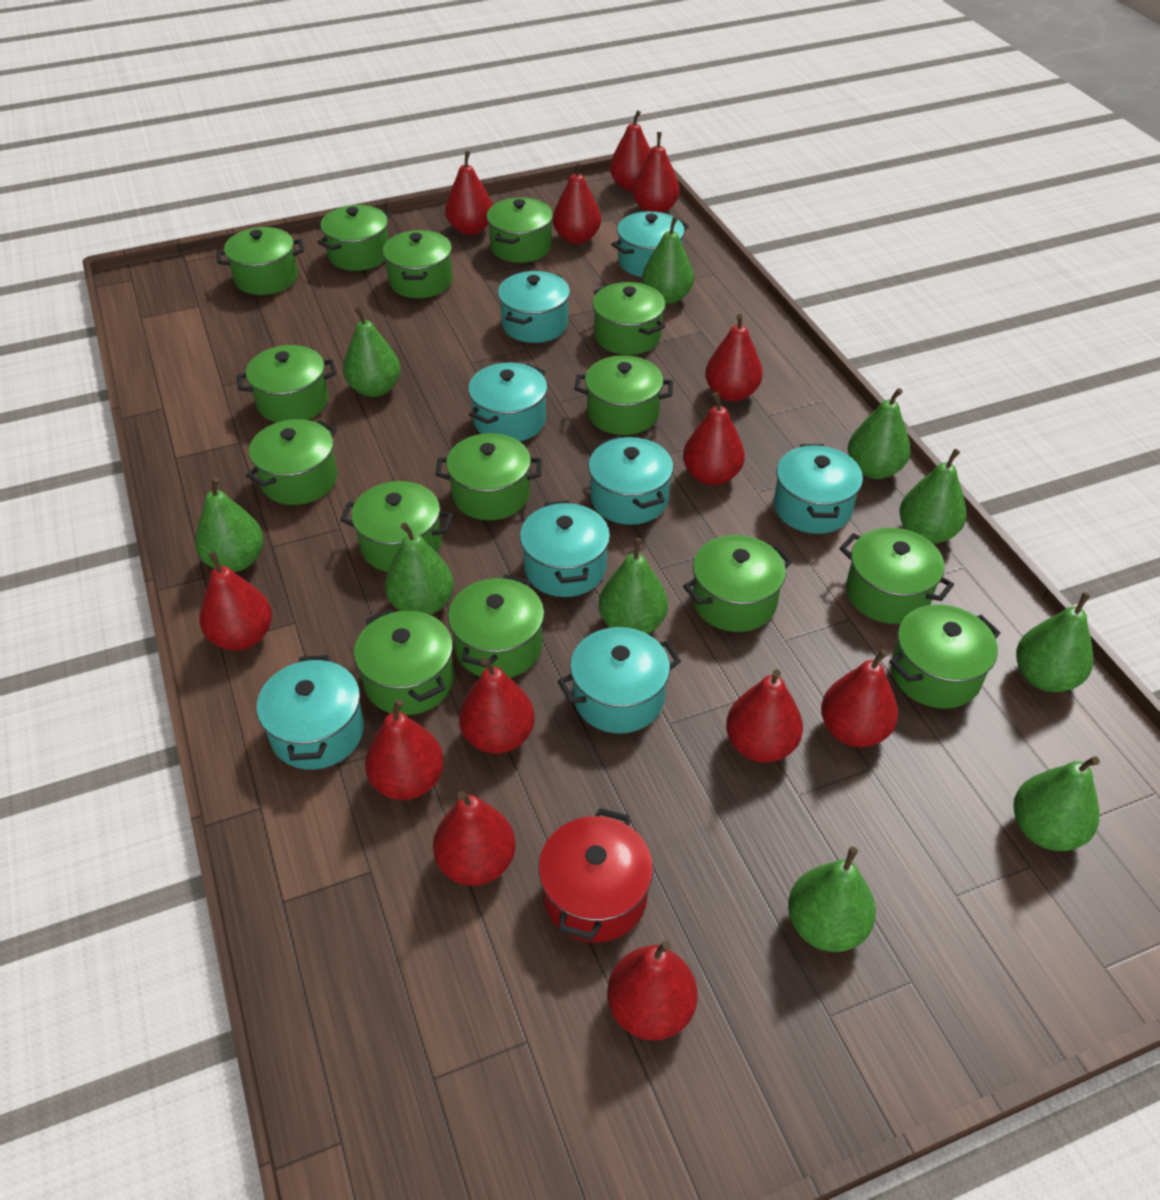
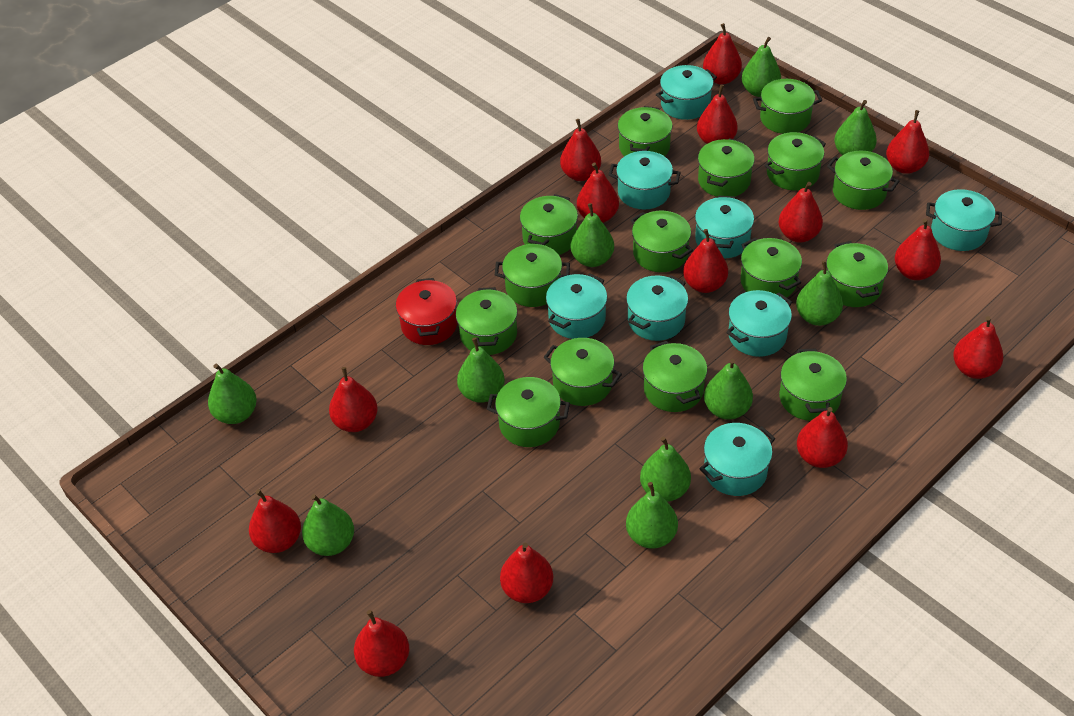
red pear: [199,552,272,650] [365,699,444,800] [433,791,516,886] [445,151,493,235] [459,658,535,754] [553,162,601,244] [607,941,697,1040] [610,110,651,191] [632,132,680,213] [683,392,745,485] [705,314,763,402] [726,669,803,762] [821,649,898,747] = 13 -> [249,489,301,553] [329,367,378,432] [354,610,409,677] [500,543,553,603] [560,119,601,181] [577,162,619,223] [683,229,728,293] [697,84,738,144] [703,23,742,85] [779,182,823,243] [797,407,848,468] [886,110,929,174] [895,219,941,280] [953,316,1003,379] = 14

